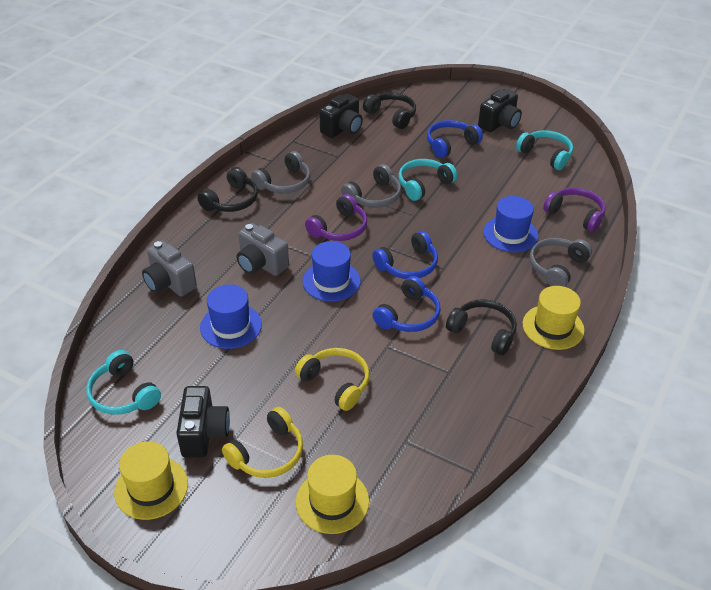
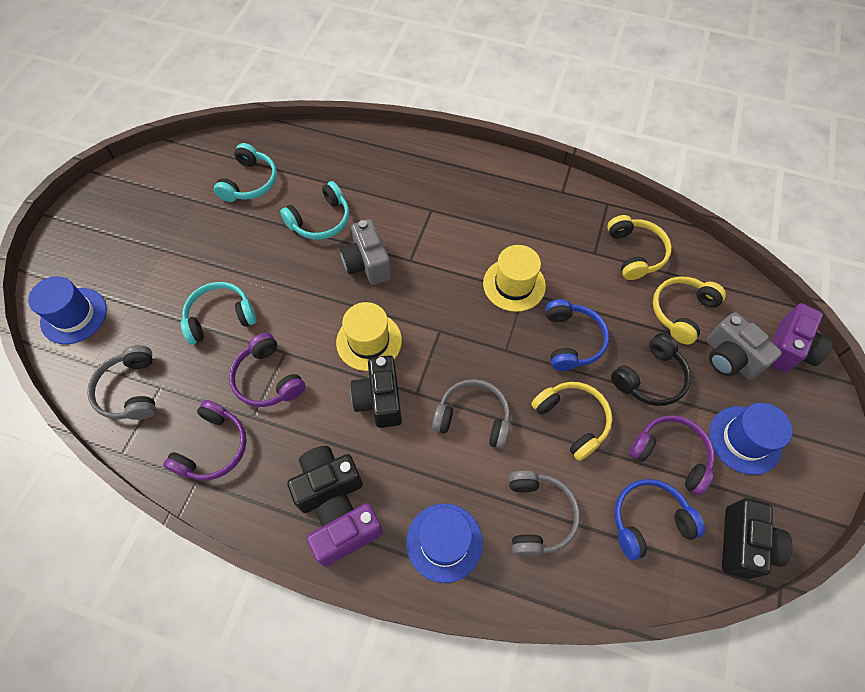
black headphones: [197,167,258,212] [363,93,416,129] [446,299,517,355] = 3 -> [611,333,691,406] = 1
blue headphones: [372,231,438,279] [373,276,441,332] [427,120,483,158] = 3 -> [545,299,609,371] [614,479,705,560] = 2
purple camera: none = 0 -> [307,495,383,567] [770,303,833,373] = 2
purple headphones: [305,194,367,241] [543,187,606,232] = 2 -> [163,400,247,480] [229,333,306,407] [629,415,715,495] = 3
yellow hat: [114,441,188,520] [296,455,369,534] [523,286,584,350] = 3 -> [336,302,402,371] [483,245,546,312] = 2
yellow headphones: [222,407,303,478] [295,348,370,411] = 2 -> [531,382,612,461] [607,215,672,280] [653,277,726,344] = 3

